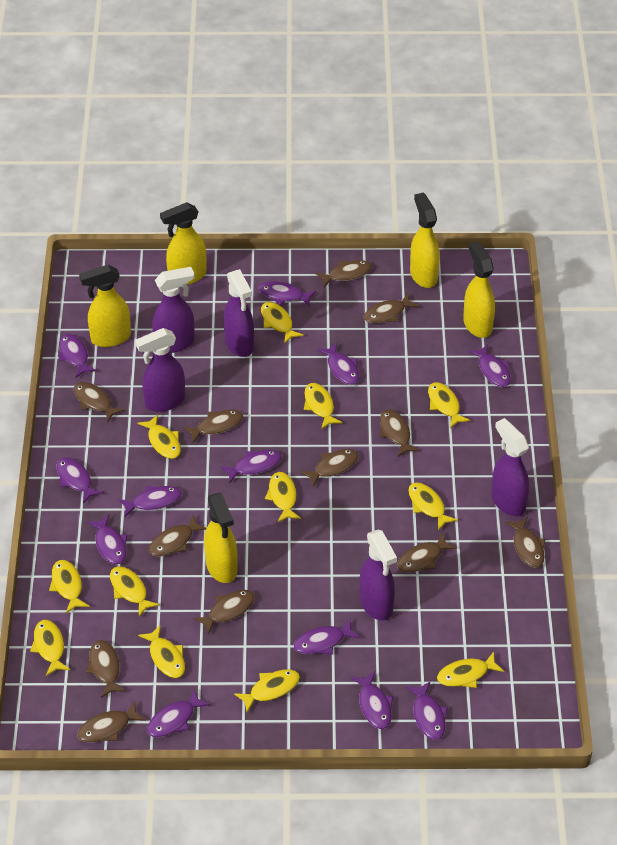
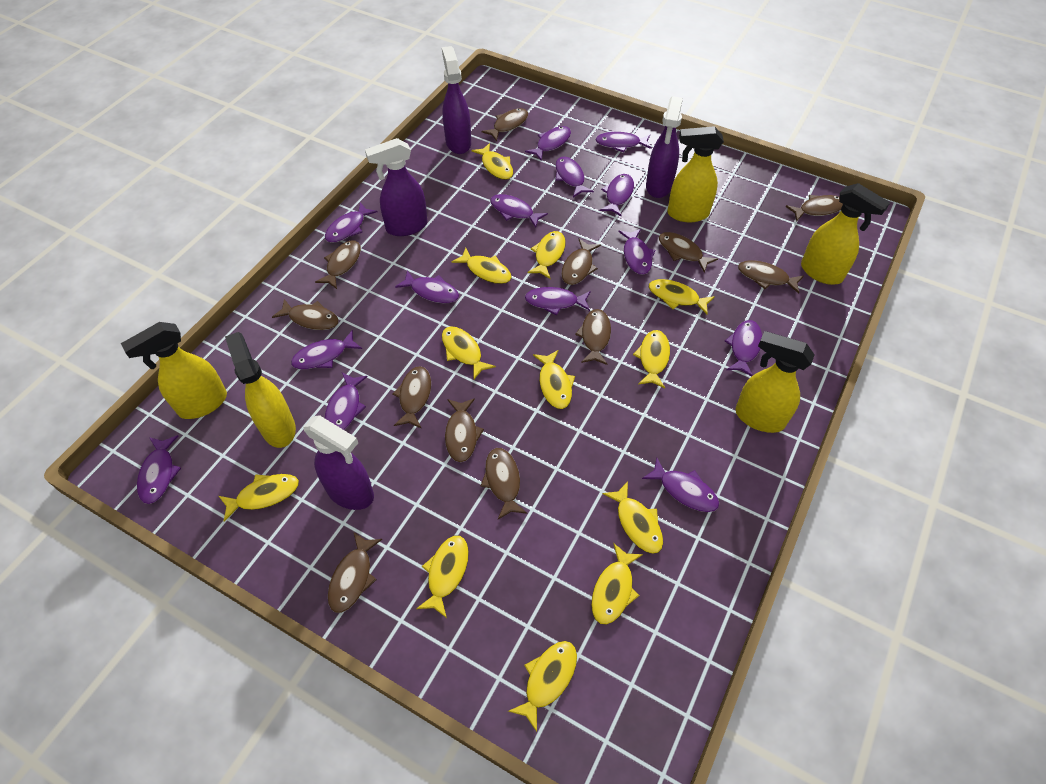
purple fish: [56,457,103,504] [58,334,97,378] [87,515,127,564] [118,486,182,517] [147,689,210,737] [220,450,282,483] [258,281,316,306] [294,619,360,655] [317,342,360,385] [351,671,393,729] [406,682,448,740] [468,344,511,387] = 12 -> [137,435,181,504] [291,330,362,369] [325,202,378,243] [325,372,368,430] [395,270,459,303] [490,194,548,228] [525,126,571,161] [525,287,591,315] [555,157,594,197] [595,132,652,153] [600,174,634,216] [618,229,655,275] [642,458,719,512] [725,320,762,376] = 14
purple spray bottle: [135,328,185,412] [152,267,195,353] [223,269,254,357] [359,530,397,620] [491,418,529,516] = 5 -> [303,415,374,510] [365,138,427,236] [442,46,471,154] [646,96,683,198] = 4

